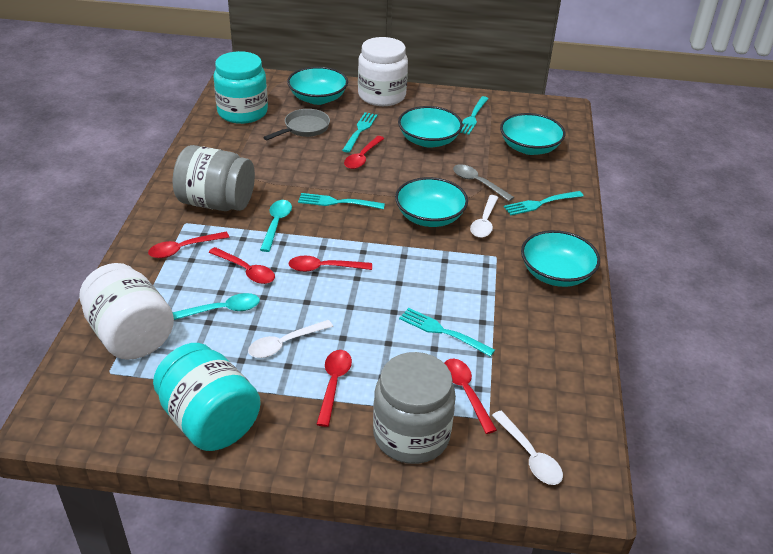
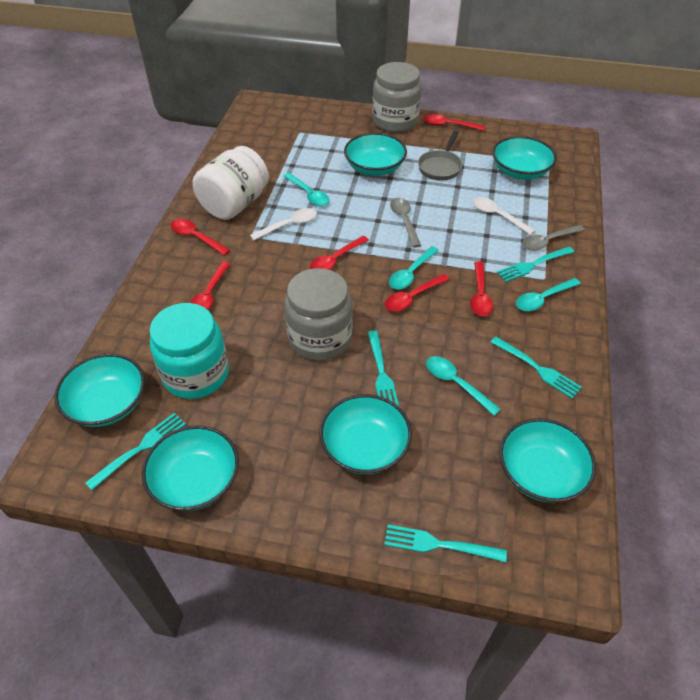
grey spoon: [453,164,514,201] = 1 -> [390,198,421,247] [522,225,584,251] = 2
turquoise bowl: [287,66,348,105] [395,177,468,227] [398,106,463,148] [500,113,565,155] [521,230,600,287] = 5 -> [54,354,145,427] [142,425,239,511] [319,394,412,474] [344,133,407,176] [492,136,557,180] [499,418,596,503] = 6
turquoise jar: [153,343,261,451] [213,51,268,124] = 2 -> [149,303,229,399] = 1
turquoise spoon: [173,293,260,320] [260,200,292,252] = 2 -> [283,173,330,207] [389,246,439,289] [426,356,501,416] [516,278,581,311] = 4
white jar: [79,263,174,360] [358,37,408,106] = 2 -> [193,146,269,220] = 1
white spoon: [248,320,333,358] [470,195,499,238] [492,411,563,485] = 3 -> [250,208,317,240] [473,197,535,235] = 2

